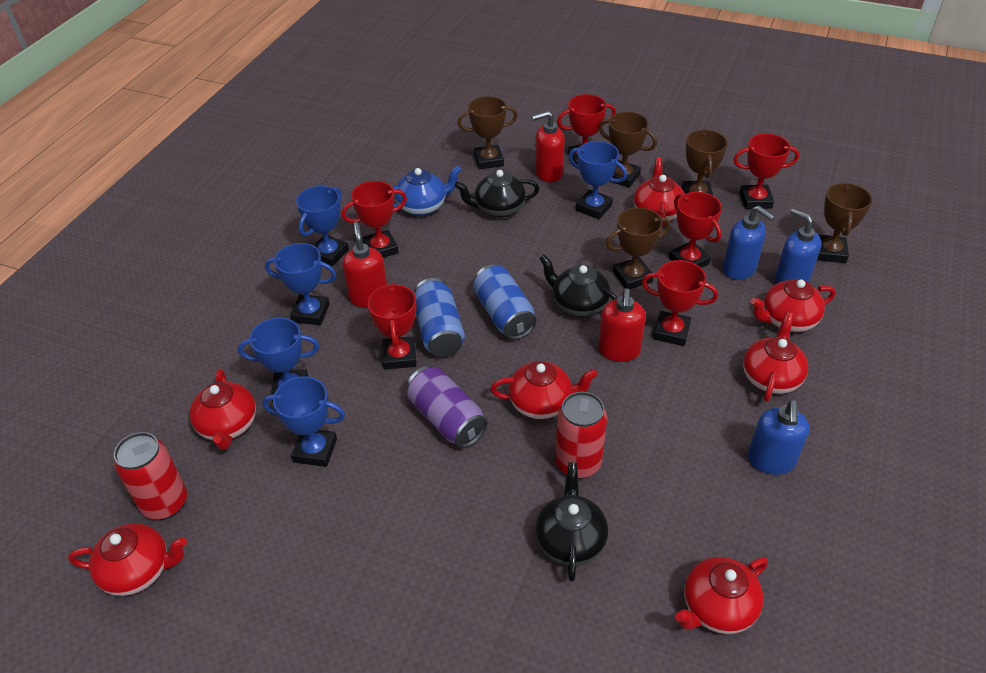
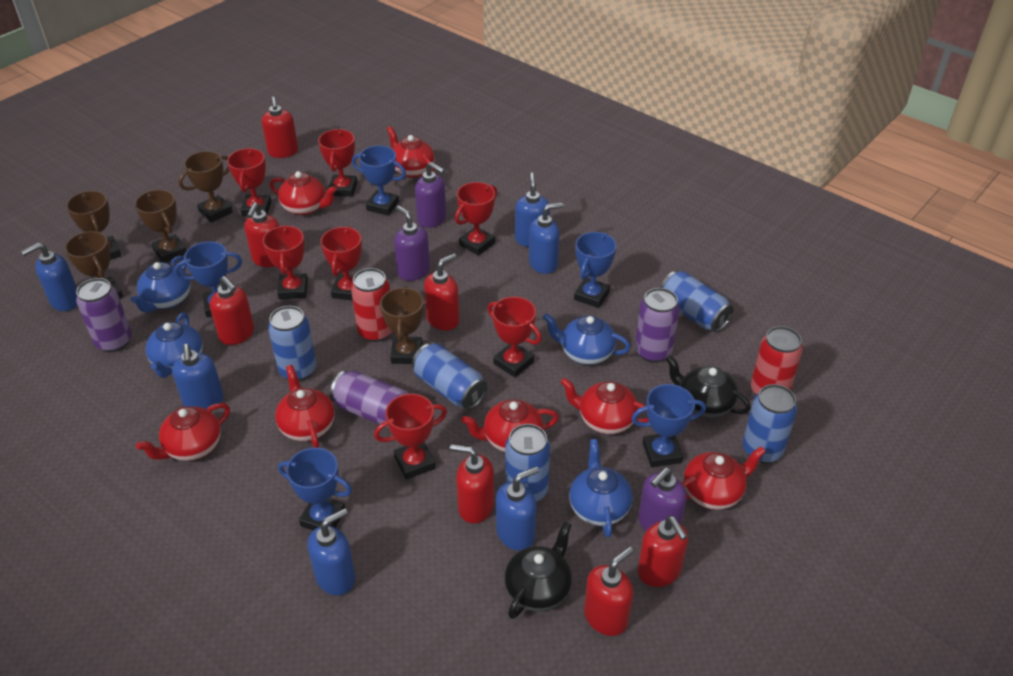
black teapot: [455,170,539,218] [535,462,608,582] [539,255,618,317] = 3 -> [504,522,572,619] [666,355,751,418] = 2
blue can: [414,278,465,357] [473,265,536,340] = 2 -> [268,306,316,381] [412,343,488,410] [505,424,550,502] [660,271,734,332] [743,384,797,463] = 5
blue soap dispenser: [723,205,775,280] [748,400,809,475] [775,208,821,284] = 3 -> [21,243,78,311] [172,344,224,409] [307,508,356,595] [496,466,539,551] [515,173,550,247] [529,203,564,274] = 6
blue teapot: [392,165,462,216] = 1 -> [131,256,191,312] [146,312,203,378] [543,313,631,365] [569,439,632,538] = 4
purple can: [406,366,487,448] = 1 -> [76,278,132,352] [330,370,409,428] [635,288,680,363] = 3
purple soap dispenser: none = 0 -> [394,206,430,281] [415,162,446,228] [638,467,687,531] = 3
red soap dispenser: [342,222,387,307] [532,111,565,182] [598,289,646,362] = 3 -> [210,276,254,345] [244,202,280,267] [262,97,298,158] [424,253,460,331] [450,444,494,524] [584,547,633,636] [638,516,688,587] = 7
red trophy: [341,181,407,258] [367,283,417,369] [557,94,616,164] [642,260,718,346] [669,192,722,268] [733,134,799,209] = 6 -> [227,148,272,216] [263,225,308,299] [318,129,358,197] [320,226,362,301] [374,394,447,479] [455,182,497,256] [487,297,541,377] = 7

